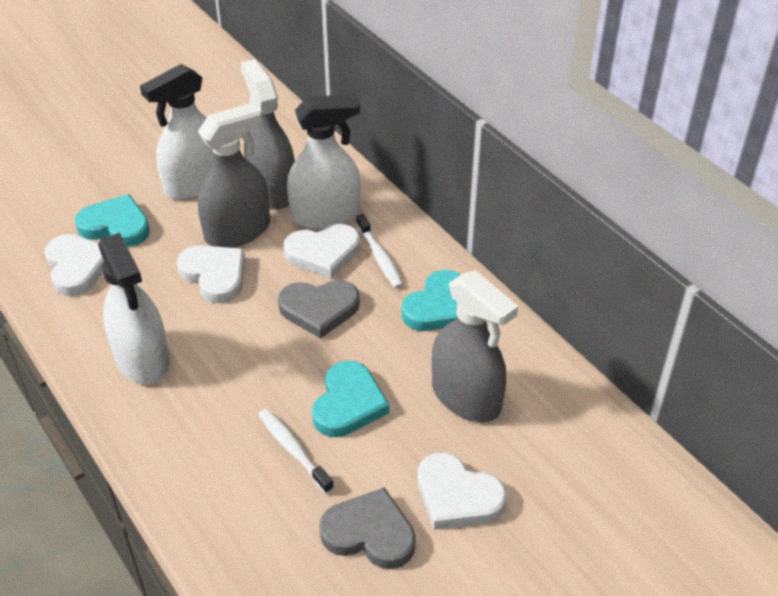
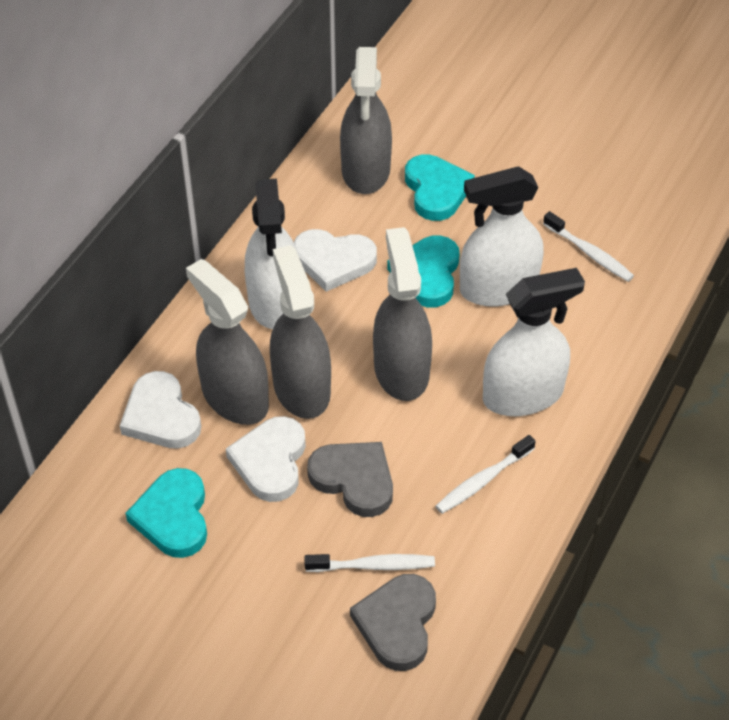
grey spray bottle: [198,103,270,248] [241,59,295,209] [432,270,518,422] = 3 -> [186,259,269,425] [270,245,331,419] [340,47,392,194] [373,227,432,401] = 4
white heart: [45,234,104,296] [177,245,245,303] [284,224,360,279] [417,453,507,530] = 4 -> [120,371,201,449] [226,416,306,502] [294,229,377,292] = 3
white toothbrush: [258,409,334,494] [356,214,403,288] = 2 -> [304,554,435,572] [436,435,536,514] [543,211,634,282] = 3

